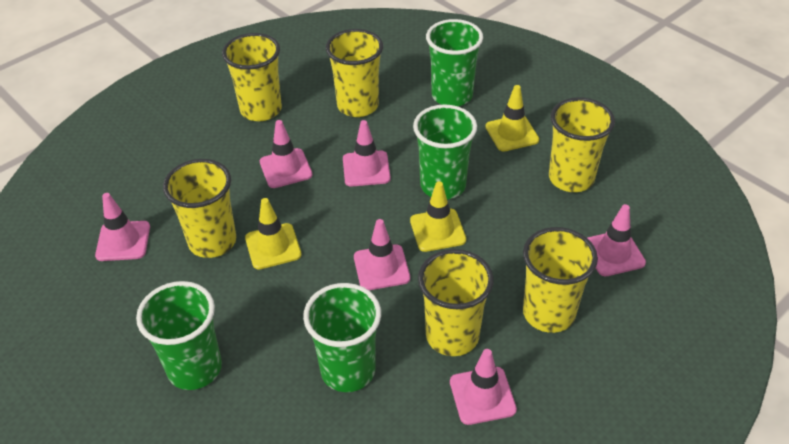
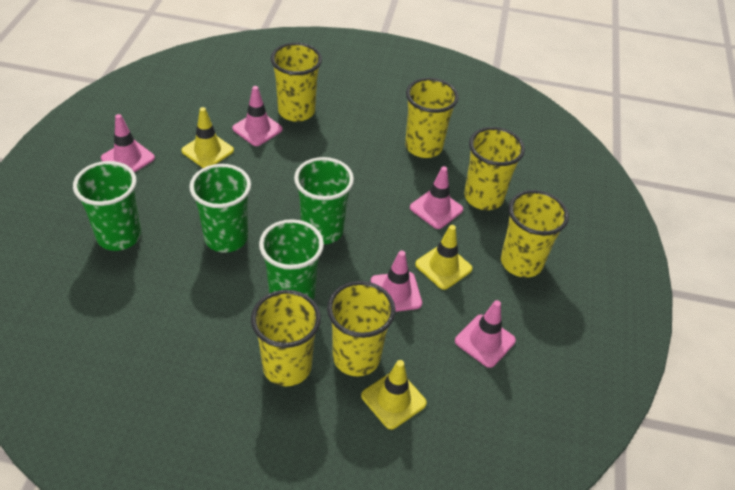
pink traffic cone: [95,193,150,261] [260,120,312,188] [343,120,391,187] [354,219,410,290] [450,349,517,425] [587,204,646,276] = 6 -> [101,114,155,173] [232,86,283,146] [371,251,422,312] [410,166,463,229] [455,300,516,368] = 5

